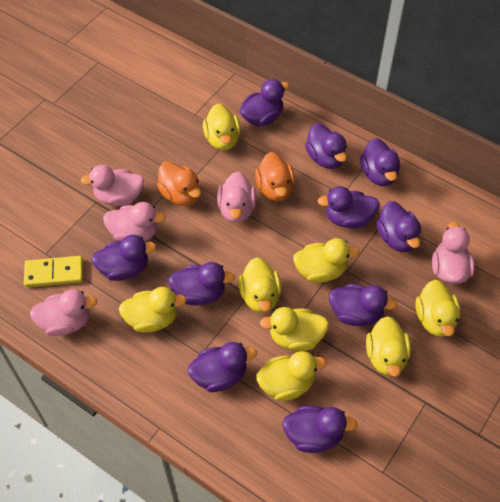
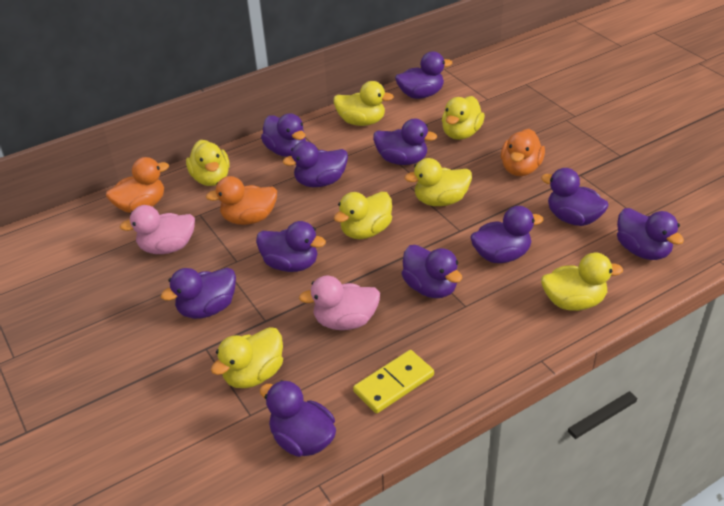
orange duck: [157,161,201,206] [255,152,295,201] = 2 -> [106,157,169,213] [206,176,277,225] [501,129,545,176] = 3
pink duck: [30,289,98,336] [80,165,144,206] [103,202,166,241] [217,172,257,223] [432,222,475,284] = 5 -> [120,205,195,254] [299,276,380,330] = 2
purple duck: [91,235,156,281] [168,262,235,306] [188,342,257,392] [240,79,290,126] [282,406,358,453] [305,123,347,169] [317,186,380,228] [329,284,397,326] [360,138,400,186] [376,201,421,252] = 10 -> [161,268,236,319] [256,221,326,272] [260,380,336,457] [261,113,306,157] [283,141,348,187] [373,119,437,165] [395,51,452,99] [401,245,462,298] [470,206,543,263] [541,168,609,226] [617,208,684,260] = 11
yellow duck: [119,287,187,333] [203,104,241,150] [238,257,282,313] [256,351,327,401] [260,307,329,351] [293,238,359,283] [366,316,411,377] [416,280,460,337] = 8 -> [186,140,230,186] [211,327,283,388] [334,81,394,126] [334,192,392,239] [404,158,472,206] [442,96,485,140] [541,253,623,311] = 7

